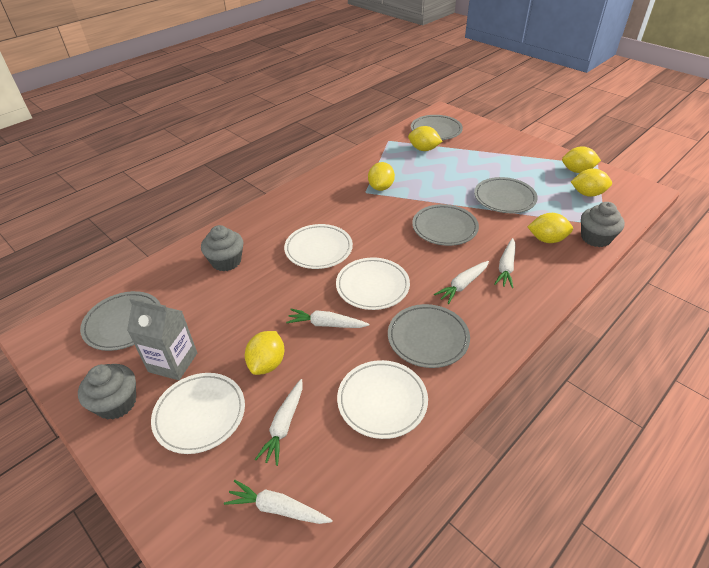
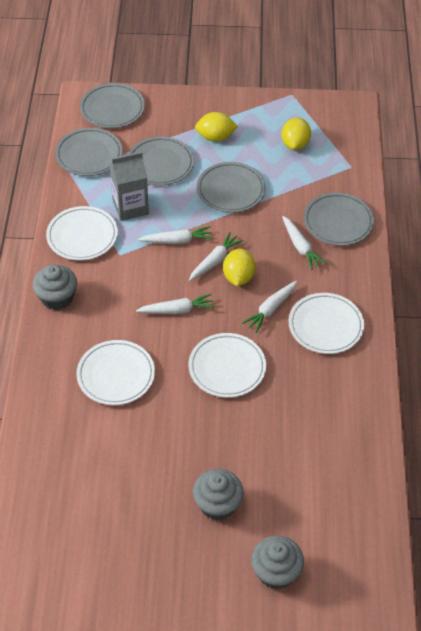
yellow lemon: [245,331,284,375] [368,162,395,191] [408,126,443,151] [528,213,573,243] [562,146,601,173] [571,168,612,197] = 6 -> [195,112,238,142] [223,248,256,286] [281,117,311,150] = 3

